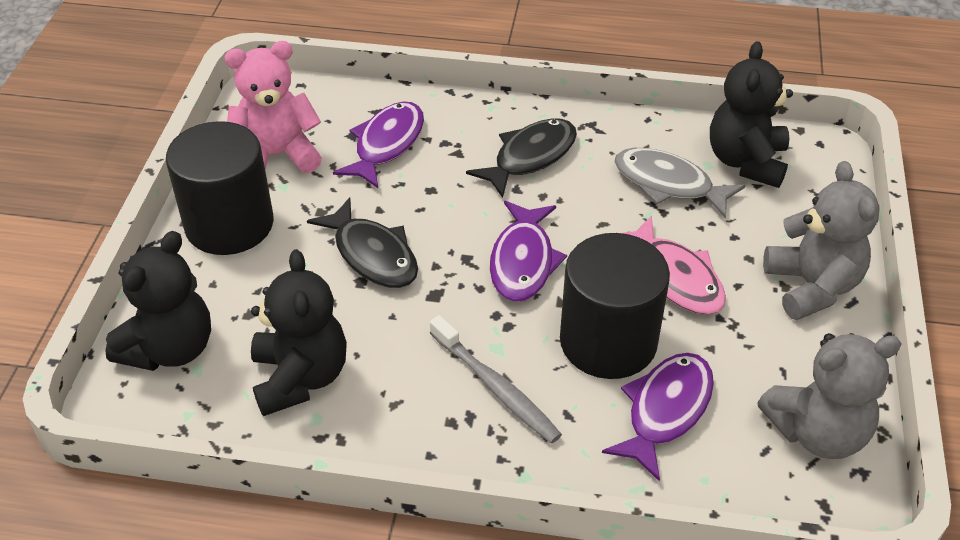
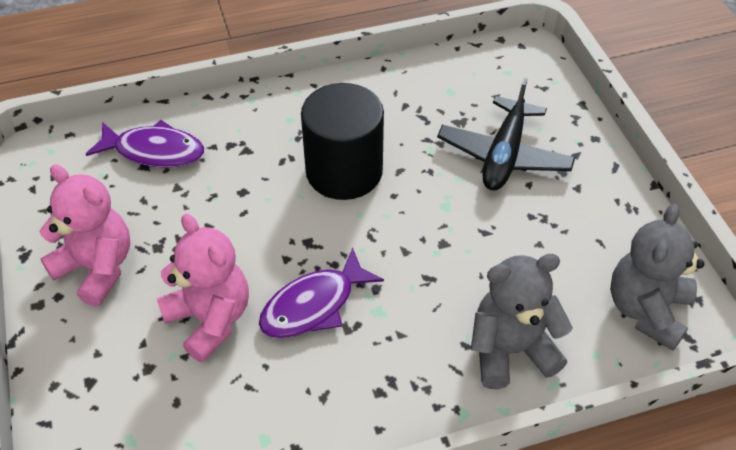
black cylinder: [166,121,274,255] [560,233,670,379] = 2 -> [301,83,384,200] = 1
black fish: [307,197,418,288] [466,118,577,198] = 2 -> none = 0
black plane: none = 0 -> [437,78,575,191] = 1
black teddy bear: [105,231,211,371] [251,249,347,416] [710,41,793,188] = 3 -> none = 0
grey fish: [614,148,746,219] = 1 -> none = 0
grey toothbrush: [430,315,562,444] = 1 -> none = 0
pink fish: [622,215,726,315] = 1 -> none = 0
pink teddy bear: [224,41,322,173] = 1 -> [39,164,130,307] [156,214,249,363] = 2
purple fish: [333,101,424,188] [490,201,567,302] [602,353,714,481] = 3 -> [86,120,204,168] [259,247,384,338] = 2

